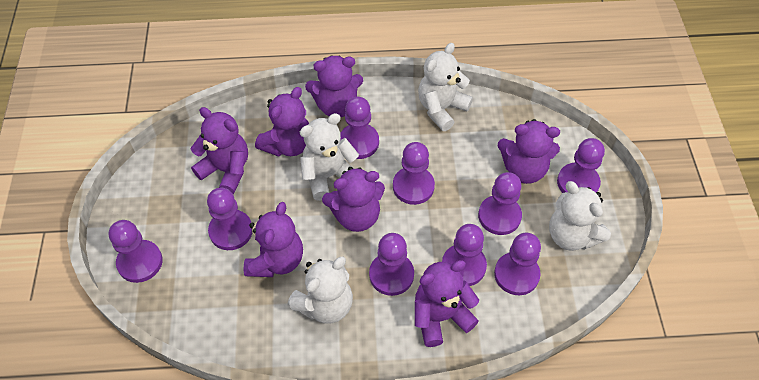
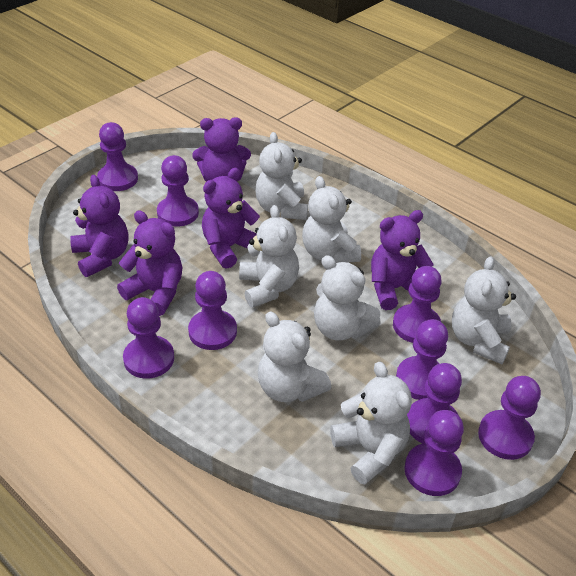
purple teddy bear: [191,107,248,194] [244,202,303,277] [255,87,309,157] [305,56,363,117] [322,167,385,232] [415,260,479,347] [497,119,560,184] = 7 -> [70,175,129,277] [117,210,183,316] [192,117,251,182] [202,168,260,269] [371,210,434,310] = 5
white teddy bear: [287,257,353,324] [300,113,359,201] [418,43,473,131] [549,181,611,251] = 4 -> [239,205,299,308] [255,132,308,220] [258,312,331,402] [302,176,361,263] [314,255,381,341] [330,362,412,485] [452,256,516,364] = 7

